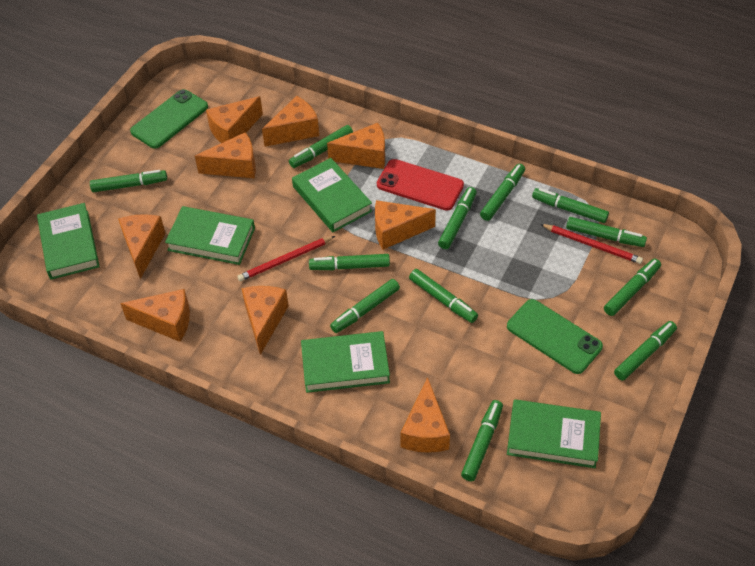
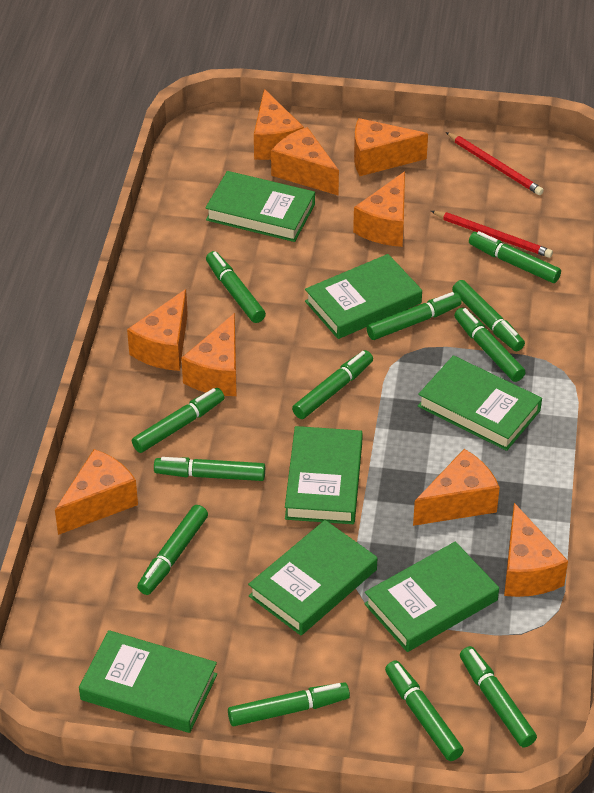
green book: [37,203,100,280] [165,206,255,265] [292,158,372,232] [301,331,390,393] [507,399,601,468] = 5 -> [79,630,217,733] [205,171,315,242] [248,520,377,635] [285,426,363,524] [305,254,422,339] [364,542,499,652] [418,355,542,451] = 7
green phone: [130,89,208,149] [507,299,603,374] = 2 -> none = 0
red phone: [377,159,464,211] = 1 -> none = 0

